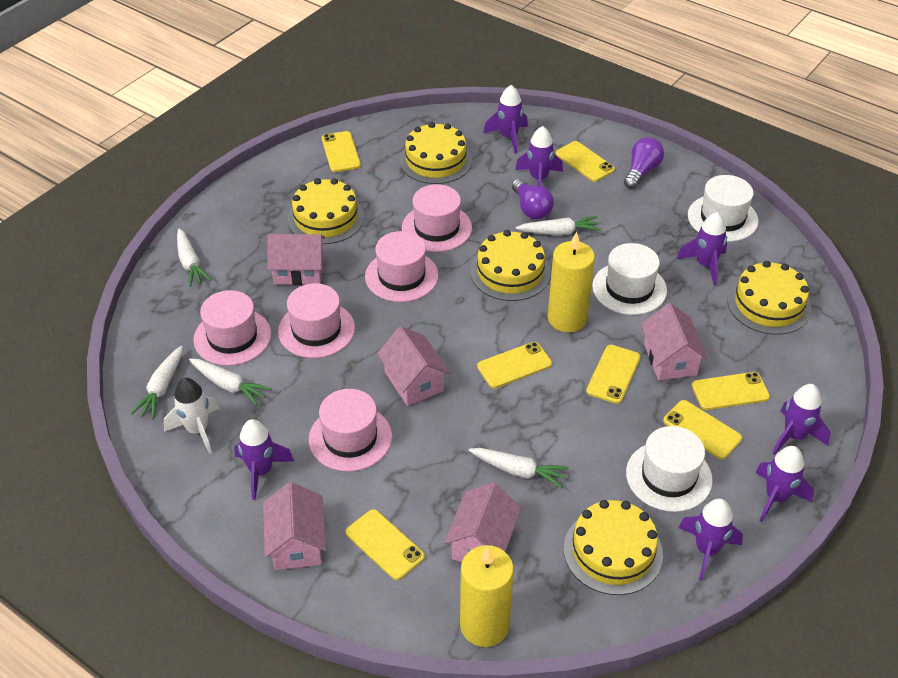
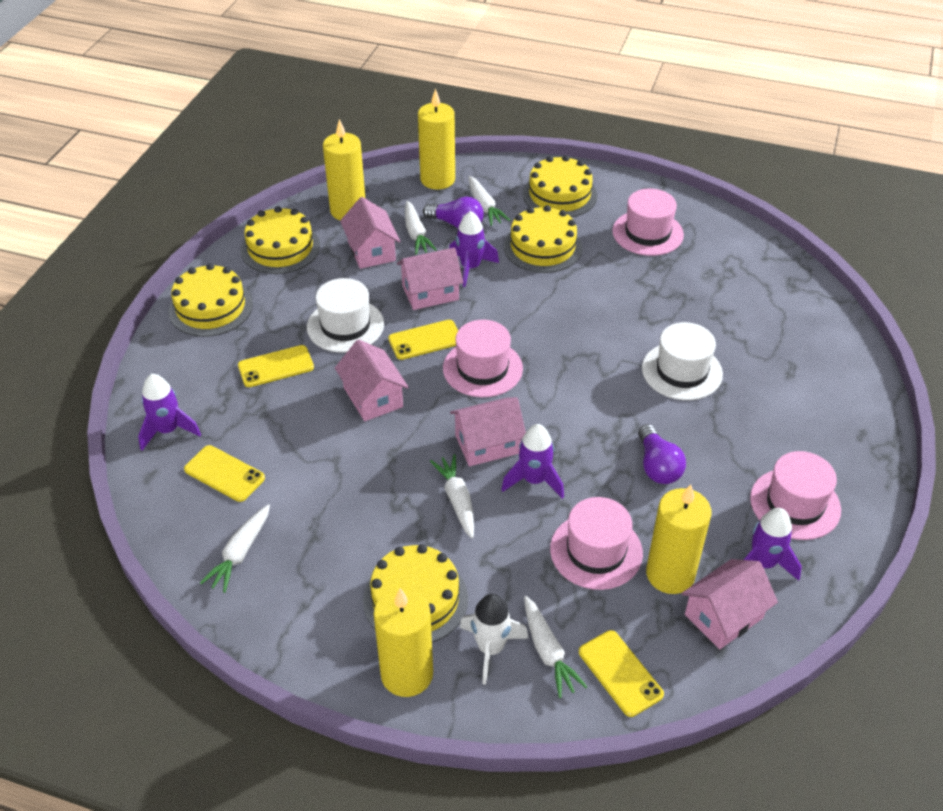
pink hat: [193,290,271,366] [278,283,355,358] [309,389,392,472] [365,231,439,302] [402,184,472,252] = 5 -> [443,320,523,397] [550,497,643,590] [612,189,684,256] [750,451,841,540] = 4
purple rocket: [234,419,294,500] [483,85,528,154] [515,126,563,186] [677,212,727,286] [678,498,743,581] [755,446,814,522] [772,384,830,455] = 7 -> [138,374,201,451] [449,211,499,287] [501,424,564,499] [744,508,802,581] = 4
white hat: [592,243,667,315] [626,426,713,512] [688,175,759,242] = 3 -> [307,278,384,353] [642,322,723,400] = 2
yellow candle: [460,545,514,647] [548,232,595,332] = 2 -> [323,119,365,220] [374,588,433,697] [418,88,455,190] [646,484,712,594] = 4
yellow phone: [322,131,361,172] [346,509,425,580] [477,342,552,388] [556,141,615,182] [586,345,641,404] [663,400,742,459] [692,372,770,410] = 7 -> [184,445,265,502] [238,345,314,387] [388,320,458,360] [579,630,664,717] = 4

